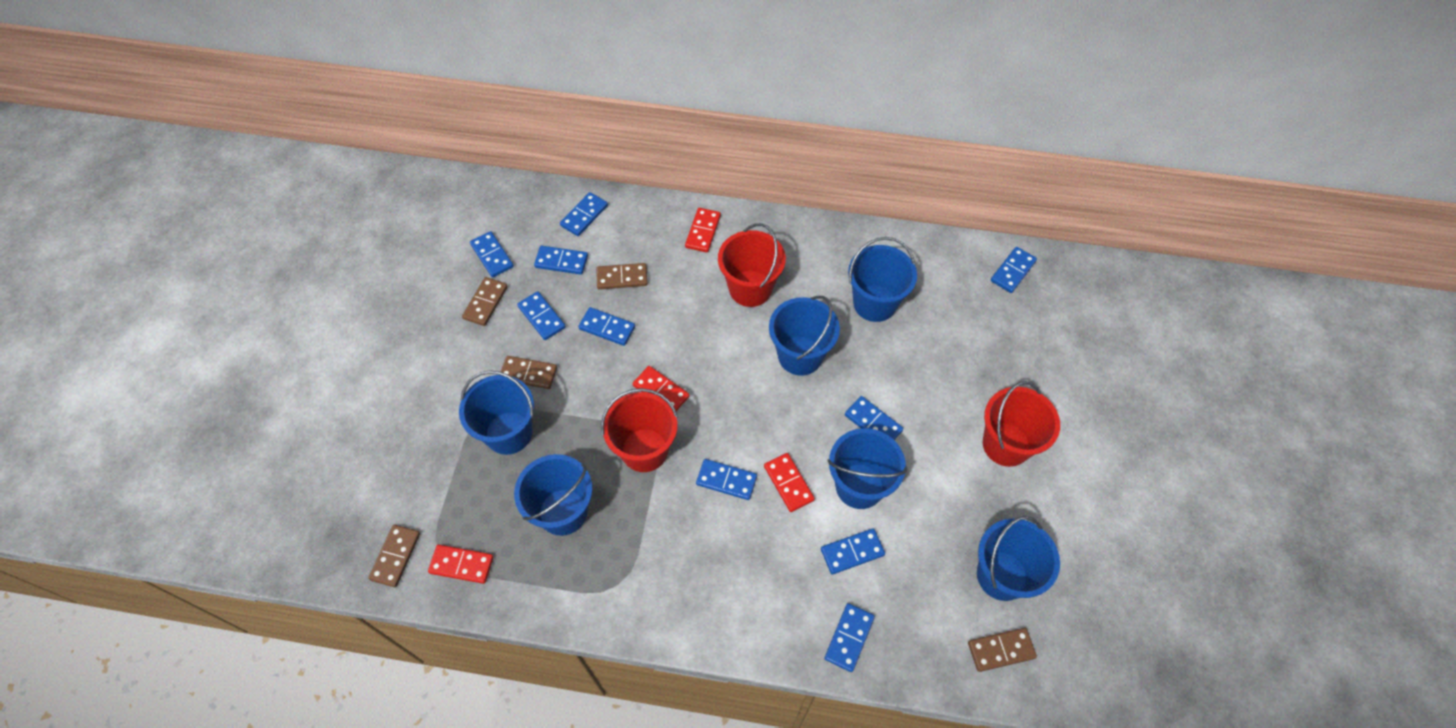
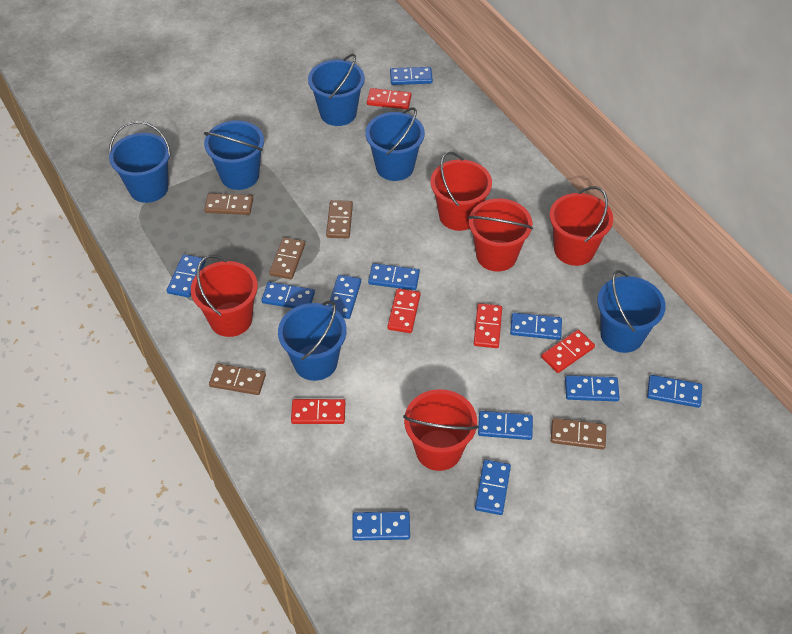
blue domino: [470,231,514,278] [517,291,566,340] [534,246,588,275] [560,192,608,236] [578,307,635,346] [696,459,757,500] [821,528,885,574] [824,603,875,672] [845,396,903,440] [991,247,1037,293] = 10 -> [167,254,206,297] [261,282,315,308] [328,275,361,319] [352,511,410,541] [368,263,420,290] [390,67,433,85] [475,460,511,515] [478,411,533,440] [510,313,562,340] [565,375,620,401] [647,375,702,408] = 11
red bucket: [601,388,678,472] [718,223,786,307] [983,381,1060,467] = 3 -> [191,255,258,337] [403,389,478,471] [431,152,492,231] [468,198,533,272] [550,186,613,266] = 5
red domino: [428,545,493,584] [633,366,689,411] [685,208,721,253] [764,453,815,512] = 4 -> [291,399,345,424] [367,88,411,109] [387,288,420,333] [474,303,502,348] [541,330,595,373] = 5

